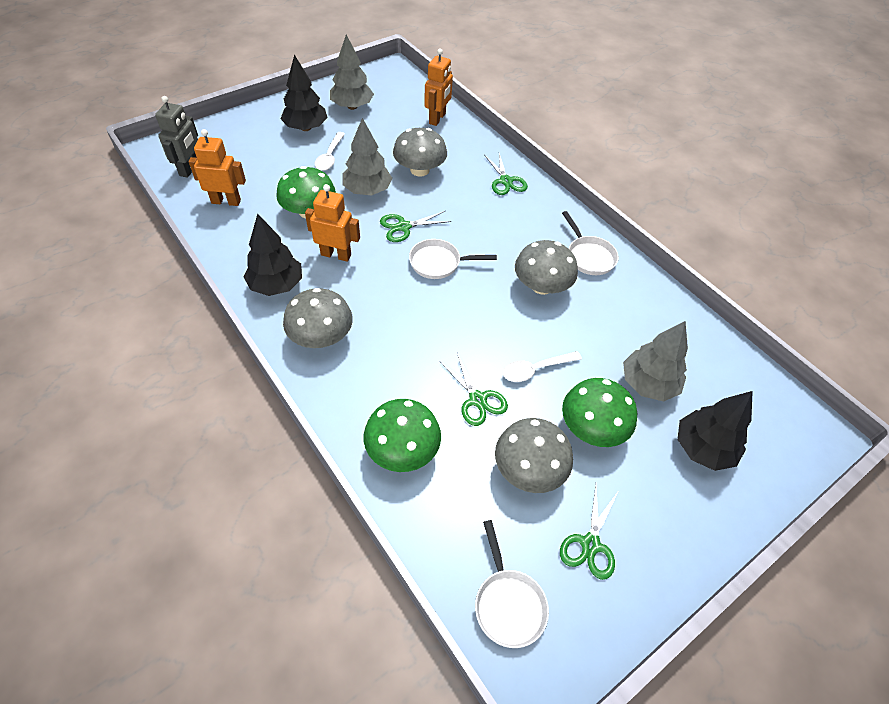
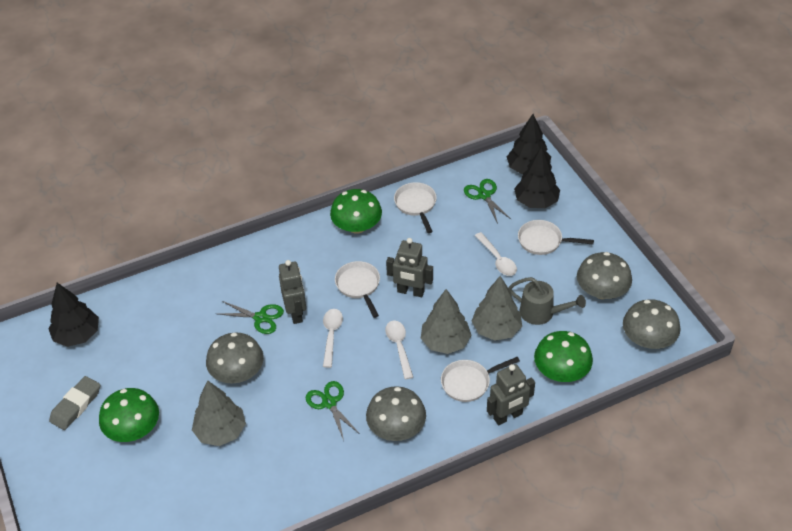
green scissors: [380,211,452,242] [439,353,508,426] [484,153,528,195] [560,484,618,580] = 4 -> [218,301,284,334] [306,381,360,440] [464,179,512,224] = 3
grey eraser: none = 0 -> [49,376,100,430] = 1
grey robot: [155,96,198,178] = 1 -> [279,260,306,324] [386,238,433,297] [487,364,535,426] = 3
grey watering can: none = 0 -> [508,277,586,325] = 1
orange robot: [189,129,246,206] [305,184,360,262] [424,49,453,126] = 3 -> none = 0
white pan: [409,239,497,279] [475,520,549,648] [562,211,619,275] = 3 -> [335,261,380,318] [394,182,437,233] [441,357,520,402] [518,220,594,255] = 4
white spoon: [315,132,345,171] [503,351,582,382] = 2 -> [323,309,343,368] [385,321,413,379] [475,232,517,276] = 3

